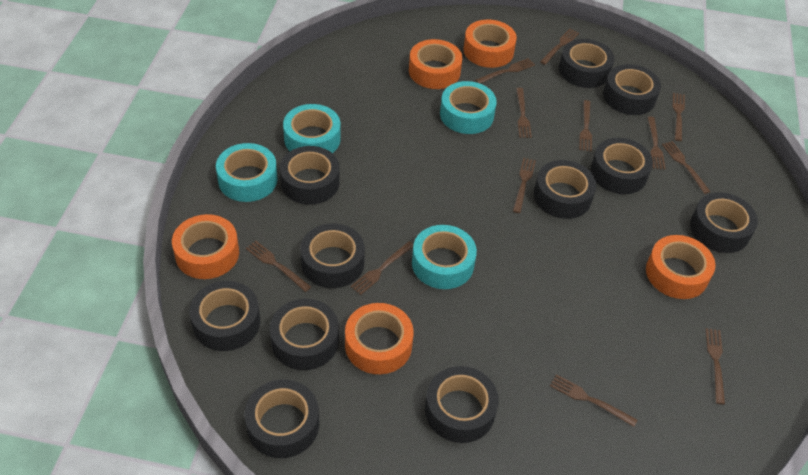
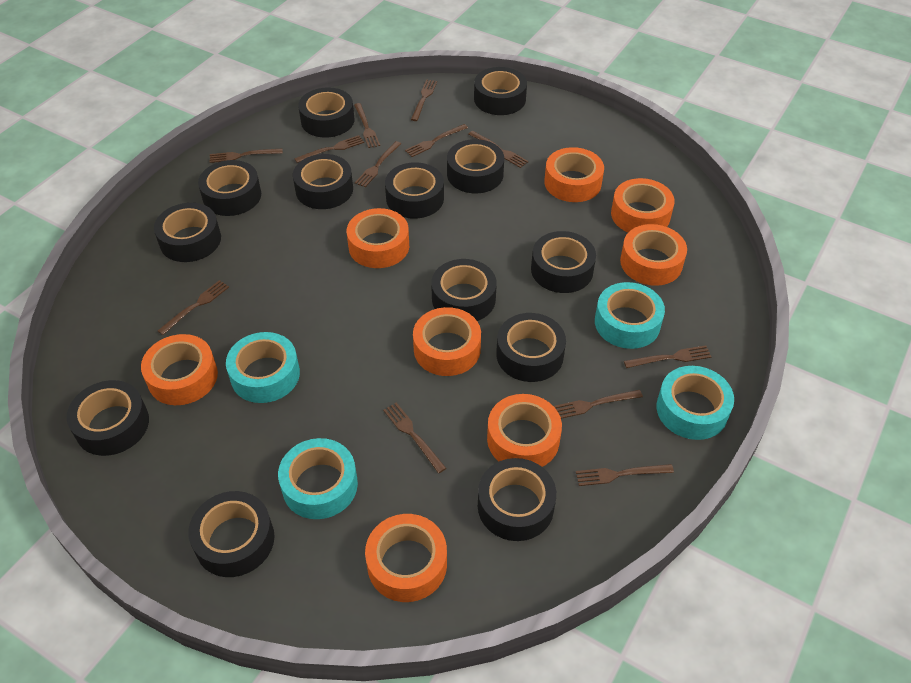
black tape: [189,281,260,351] [244,380,319,458] [270,299,339,370] [280,146,340,205] [301,223,365,288] [425,366,499,443] [534,160,597,219] [559,39,614,88] [591,138,653,194] [603,64,661,115] [690,192,758,253] = 11 -> [66,380,149,456] [154,203,221,262] [188,491,275,577] [198,160,261,216] [293,154,353,209] [298,87,354,138] [385,162,444,219] [431,259,497,321] [447,139,504,193] [474,67,527,115] [478,458,556,541] [496,313,566,382] [531,231,596,293] = 13
orange tape: [172,214,239,279] [345,303,414,374] [409,39,462,89] [463,20,517,68] [646,235,716,299] = 5 -> [141,334,218,405] [347,208,409,268] [365,514,447,602] [413,307,481,376] [487,394,562,467] [544,147,604,202] [611,178,675,232] [620,224,687,286] = 8

